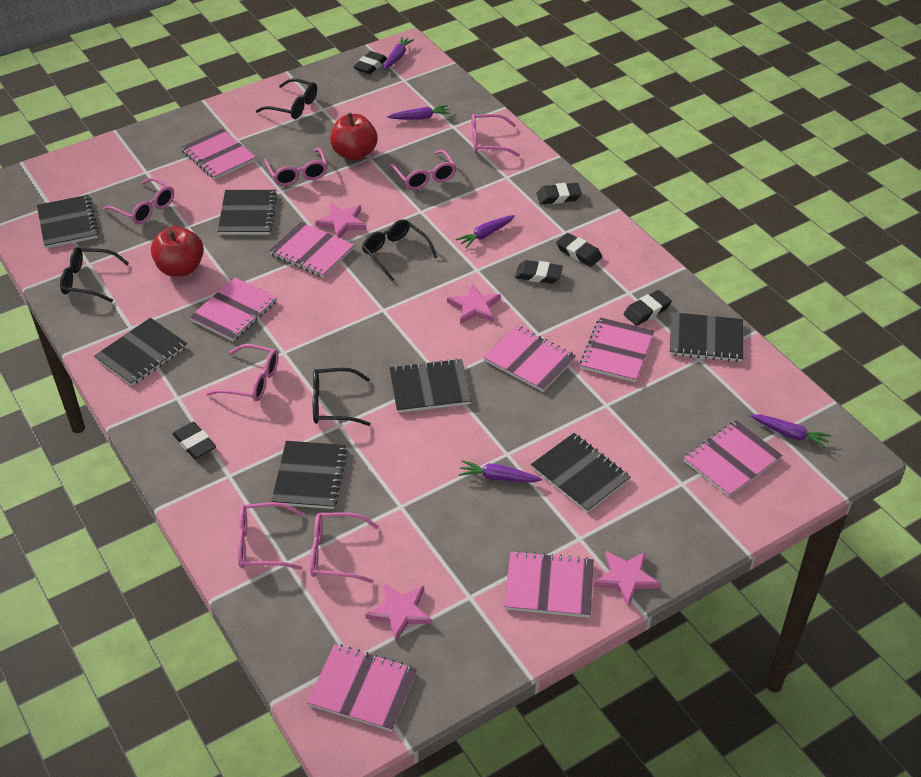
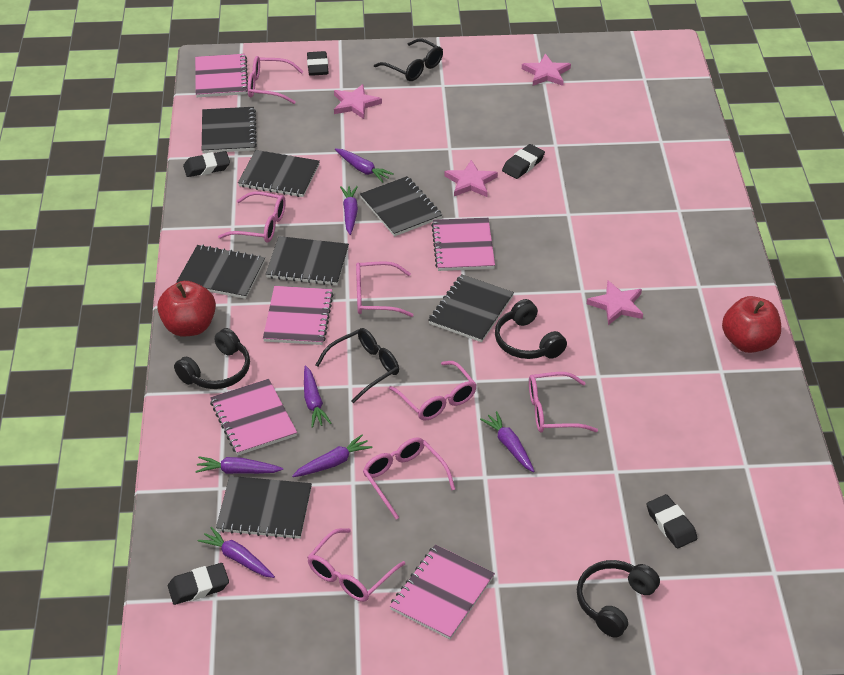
black eraser: [172,422,216,459] [353,51,387,74] [515,260,563,284] [537,183,582,204] [556,233,602,267] [623,290,672,326] = 6 -> [168,563,229,605] [183,151,230,177] [307,51,328,76] [502,144,545,179] [647,494,697,548] = 5
black glasses: [60,247,129,302] [256,78,317,119] [313,368,371,426] [362,219,437,281] = 4 -> [316,328,399,403] [374,39,443,81] = 2
black headphones: none = 0 -> [174,328,250,389] [495,299,567,359] [577,560,660,638] = 3
pink notebook: [181,129,256,179] [189,277,277,341] [269,222,354,278] [307,644,417,732] [484,325,576,392] [504,551,594,618] [580,317,654,382] [684,420,783,497] = 8 -> [195,54,248,97] [210,379,297,455] [263,286,334,345] [390,544,495,639] [431,218,495,271] = 5
purple carrot: [384,36,414,70] [387,105,451,120] [456,215,515,248] [459,460,542,483] [750,414,831,449] = 5 -> [195,456,283,474] [197,527,275,578] [292,435,373,477] [304,365,331,428] [335,148,394,183] [340,186,358,235] [480,411,535,472] = 7

